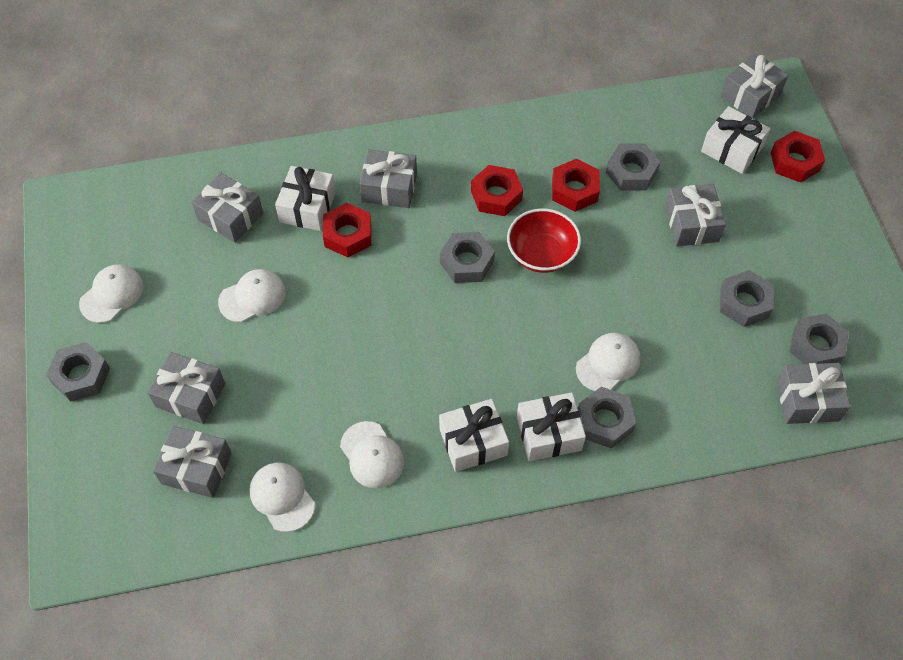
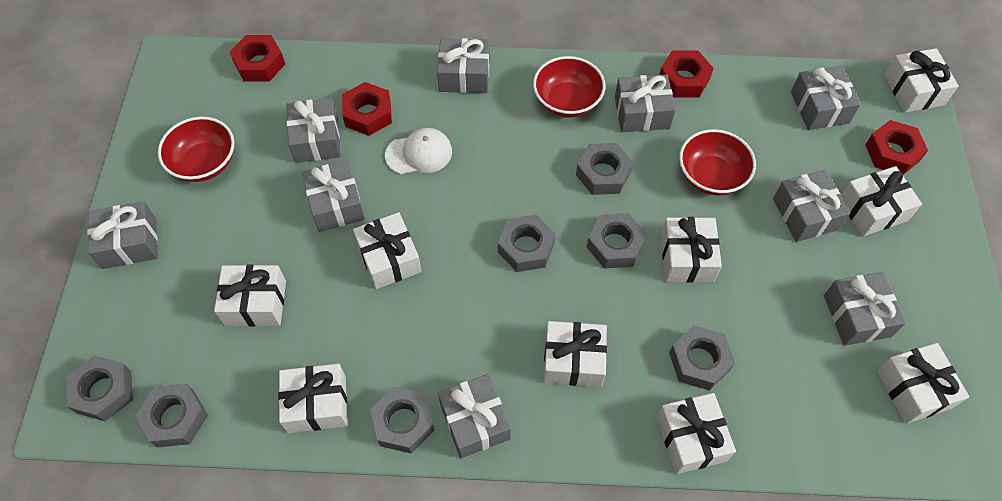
grey gift: [147,352,225,424] [153,426,232,498] [192,173,263,243] [360,149,417,208] [665,184,726,247] [720,53,788,119] [776,363,851,424] = 7 -> [87,201,158,269] [286,98,341,163] [302,160,365,232] [437,38,490,93] [438,374,511,458] [615,74,676,132] [773,170,850,242] [791,66,861,130] [824,272,906,346] = 9
grey nut: [46,342,110,402] [440,232,495,283] [578,387,636,449] [606,144,660,191] [720,270,774,327] [789,314,849,364] = 6 -> [66,355,133,422] [135,383,208,448] [370,387,434,454] [498,215,556,272] [576,143,633,195] [587,213,647,269] [669,325,735,390] = 7
red bowl: [507,208,581,273] = 1 -> [158,117,234,182] [533,56,605,118] [679,129,756,196] = 3
white cap: [79,264,144,323] [218,269,286,323] [249,462,315,532] [340,421,404,488] [576,333,641,391] = 5 -> [385,128,452,175] = 1
white gift: [275,166,336,231] [439,399,509,472] [517,392,586,461] [701,106,770,174] = 4 -> [214,264,286,326] [278,364,348,433] [353,212,421,289] [544,321,607,387] [657,393,736,474] [661,217,722,283] [840,166,922,236] [877,343,969,424] [884,48,959,113] = 9

